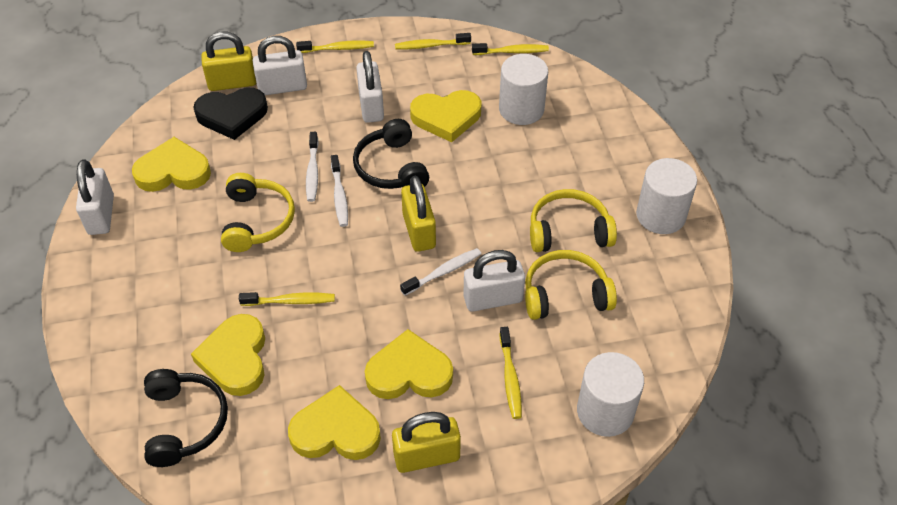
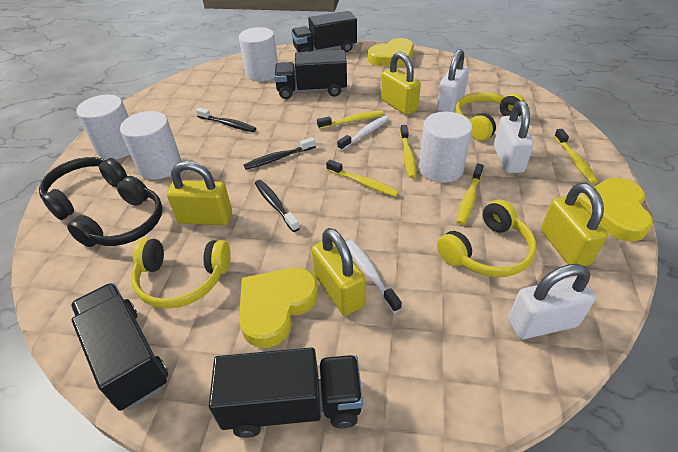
black heart: [193,88,268,140] = 1 -> none = 0
black toothbrush: none = 0 -> [196,107,256,132] [244,137,316,170] [255,180,300,232] = 3
black truck: none = 0 -> [71,283,168,411] [209,347,363,438] [274,50,347,99] [291,11,357,52] = 4
white cylinder: [499,54,548,125] [577,352,644,437] [636,158,697,234] = 3 -> [76,95,130,160] [120,111,182,180] [239,27,278,81] [419,112,472,183] = 4
white padlock: [76,159,114,235] [253,36,307,95] [356,51,384,123] [463,250,525,312] = 4 -> [437,49,469,112] [494,100,534,173] [508,264,596,339] = 3
white toothbrush: [306,132,319,202] [331,155,348,227] [400,248,481,296] = 3 -> [337,116,389,151] [346,240,402,313] = 2
yellow heart: [132,137,211,192] [191,314,265,396] [288,385,381,460] [365,329,453,399] [410,90,482,142] = 5 -> [239,268,318,348] [368,38,414,67] [577,178,653,241] = 3
yellow padlock: [201,31,256,91] [392,412,461,473] [401,176,436,252] = 3 -> [167,161,232,225] [312,228,366,316] [381,52,421,115] [541,183,608,266] = 4

